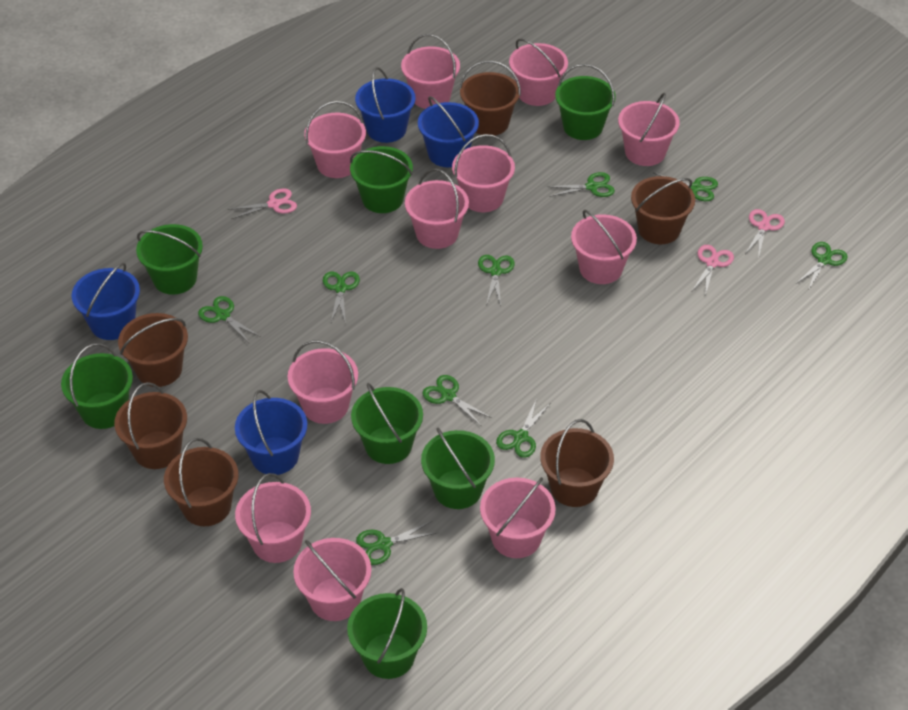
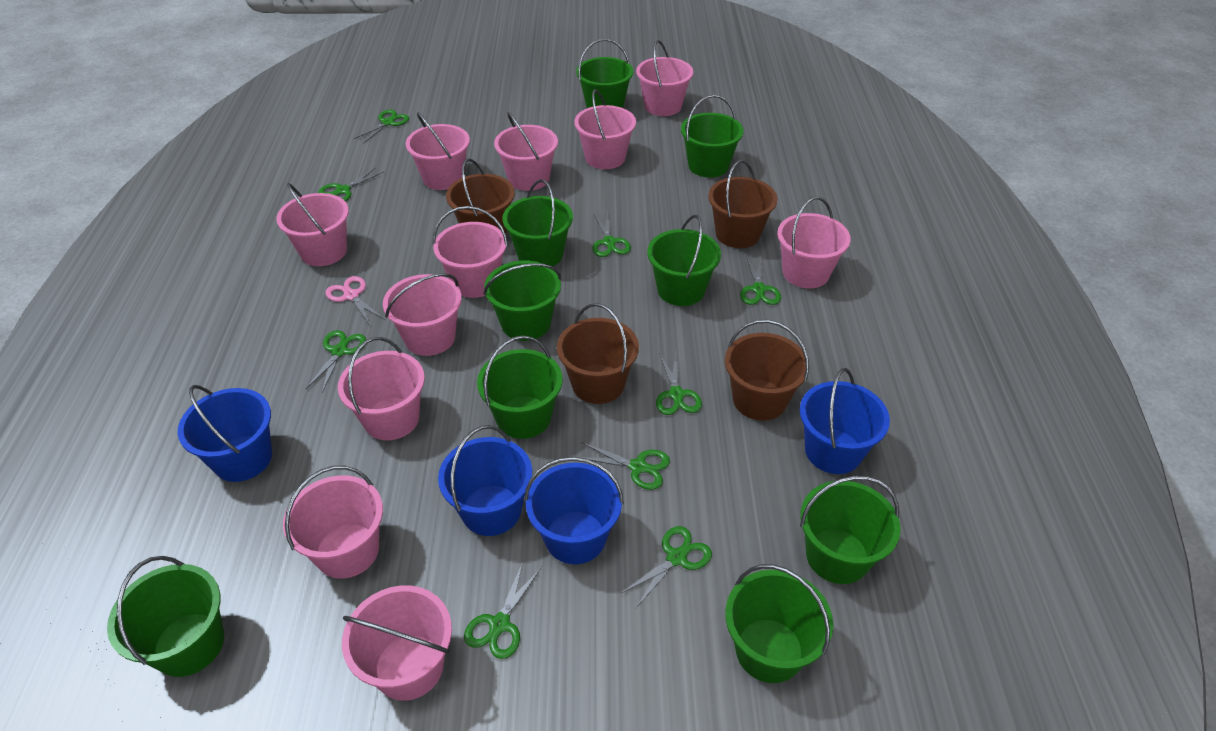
brown bucket: [114,382,187,469] [118,313,188,387] [164,438,239,526] [459,61,521,136] [540,419,614,507] [631,176,695,244] = 6 -> [446,158,515,234] [557,303,639,404] [708,160,777,248] [725,320,809,421] = 4
green bucket: [61,343,133,429] [136,224,203,295] [347,588,427,679] [350,146,413,213] [351,383,423,464] [421,427,495,509] [555,64,616,140] = 7 -> [107,556,224,677] [477,335,563,439] [484,261,561,341] [503,179,573,266] [576,39,633,108] [647,215,721,306] [681,95,744,178] [725,564,833,683] [800,476,901,584] = 9
pink scissors: [228,189,297,219] [692,245,734,296] [745,209,785,259] = 3 -> [325,276,385,325] = 1

